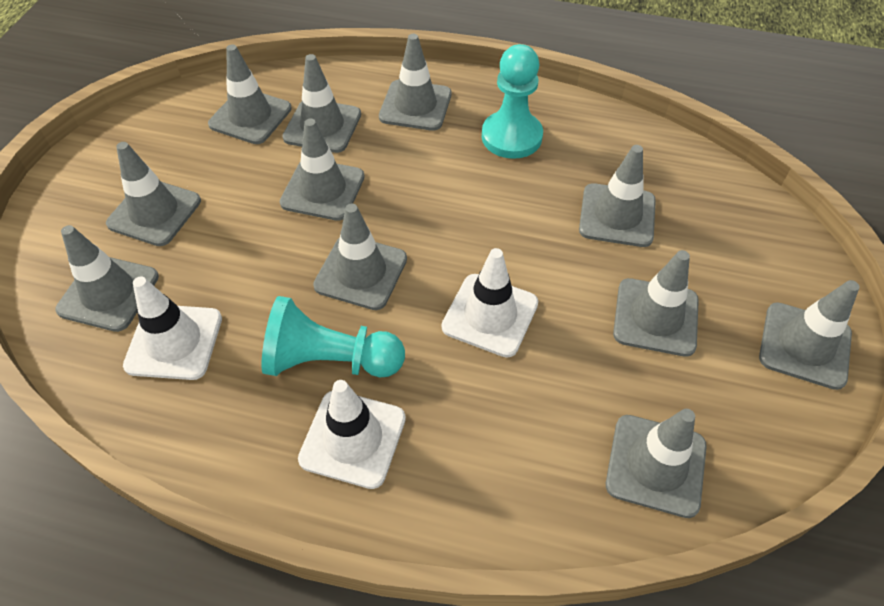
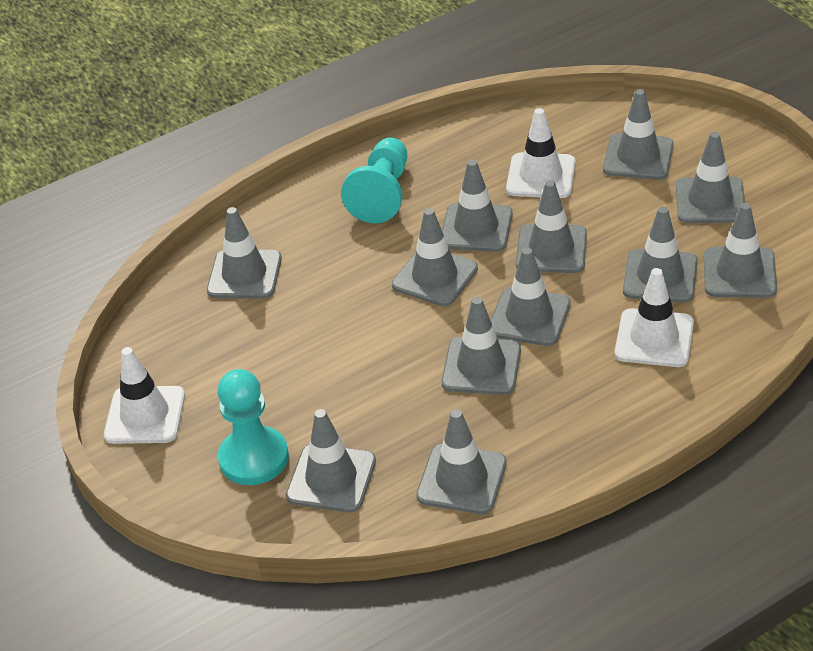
grey traffic cone: [55,225,159,332] [106,142,201,246] [208,44,292,144] [280,118,365,221] [282,54,361,153] [313,204,407,310] [379,34,452,131] [579,145,656,247] [606,409,707,518] [613,250,699,357] [759,280,860,390] = 11 -> [207,207,282,299] [286,409,376,512] [392,208,478,306] [416,409,507,514] [441,297,521,395] [442,160,513,252] [491,247,570,346] [516,180,587,273] [603,89,674,180] [623,207,698,303] [676,132,745,223] [704,203,777,298] = 12

